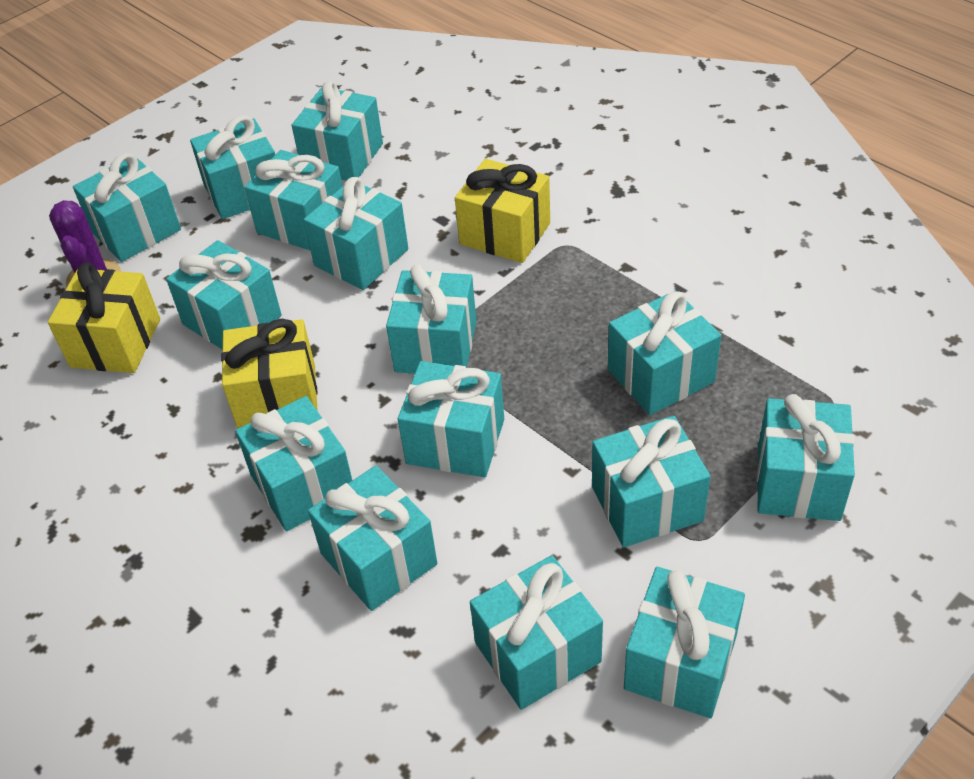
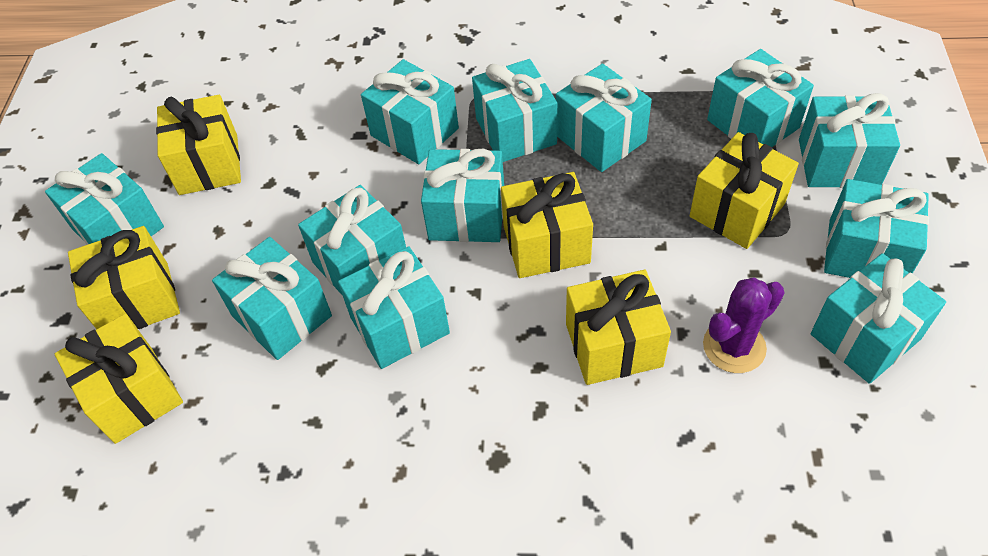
turquoise gift: [73,153,181,262] [166,240,282,350] [190,115,275,219] [235,396,352,531] [244,150,343,251] [291,81,383,181] [304,177,408,290] [308,466,437,611] [386,264,477,374] [398,361,504,477] [470,555,603,710] [592,416,710,547] [608,291,721,415] [624,567,745,719] [757,394,855,521] = 15 -> [45,153,164,245] [212,237,332,360] [298,185,406,296] [338,246,450,369] [361,59,459,164] [421,148,504,242] [472,59,557,162] [556,63,652,172] [707,49,814,147] [799,93,900,188] [811,253,946,384] [824,179,929,278] = 12
yellow gift: [48,263,160,373] [221,319,318,429] [455,159,550,263] = 3 -> [55,314,183,444] [68,226,180,329] [156,95,241,195] [501,172,593,278] [566,270,671,385] [690,132,799,249] = 6

